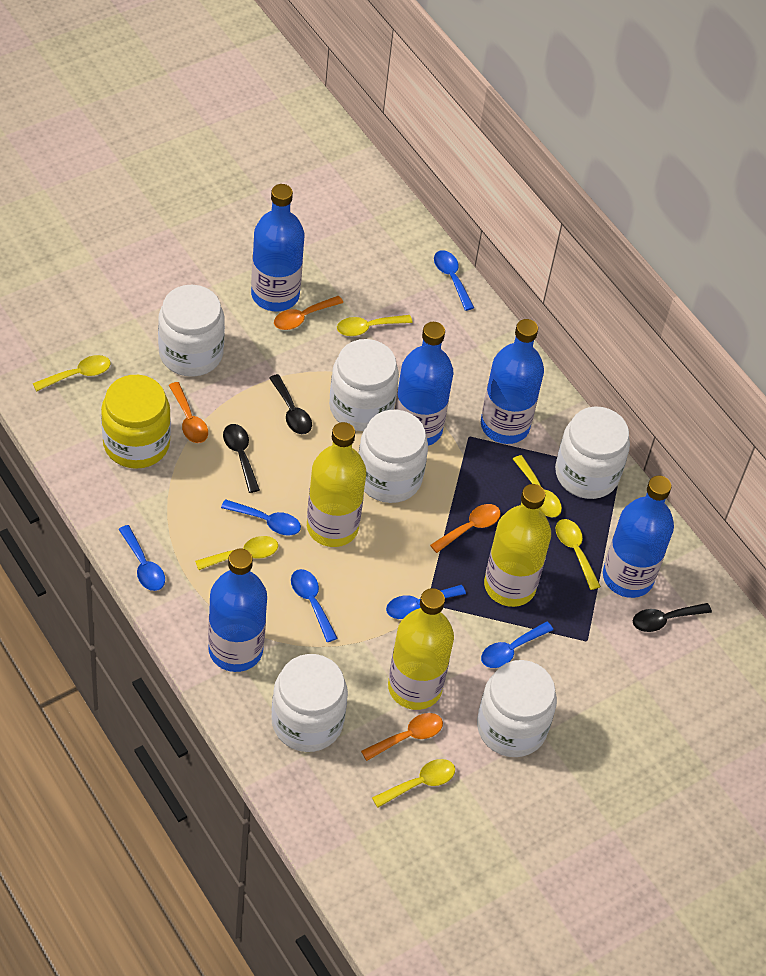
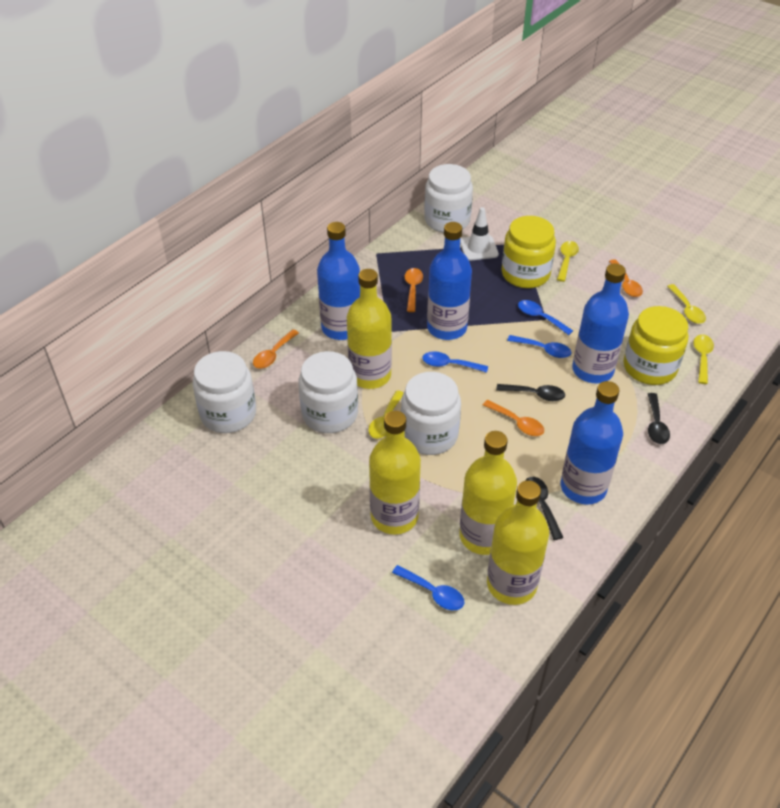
blue bottle: [208,549,267,672] [251,184,304,311] [395,322,454,446] [481,319,544,444] [603,475,674,598] = 5 -> [317,222,360,340] [427,222,472,340] [561,381,623,505] [572,263,629,383] = 4
blue spoon: [118,525,165,591] [221,499,301,536] [291,569,337,642] [386,585,466,619] [434,250,474,311] [481,621,553,668] = 6 -> [392,565,464,610] [422,351,488,373] [507,335,571,358] [518,300,573,335] = 4
white jar: [158,285,225,377] [271,654,348,752] [329,339,399,431] [359,410,428,503] [477,660,557,757] [555,406,630,499] = 6 -> [193,351,256,433] [298,351,358,433] [401,372,461,455] [424,164,473,233] = 4
white traffic cone: none = 0 -> [460,207,499,261] = 1
yellow bottle: [307,422,366,547] [388,588,454,710] [484,484,551,607] = 3 -> [347,269,392,389] [369,411,421,535] [459,431,517,555] [487,480,549,605] = 4
yellow jar: [101,375,171,469] = 1 -> [502,216,556,288] [624,306,688,385] = 2
yellow spoon: [33,355,111,392] [195,536,278,570] [337,315,412,336] [372,759,455,808] [513,455,562,518] [556,519,601,590] = 6 -> [369,390,404,439] [557,241,579,282] [667,284,706,324] [693,335,714,384] = 4

